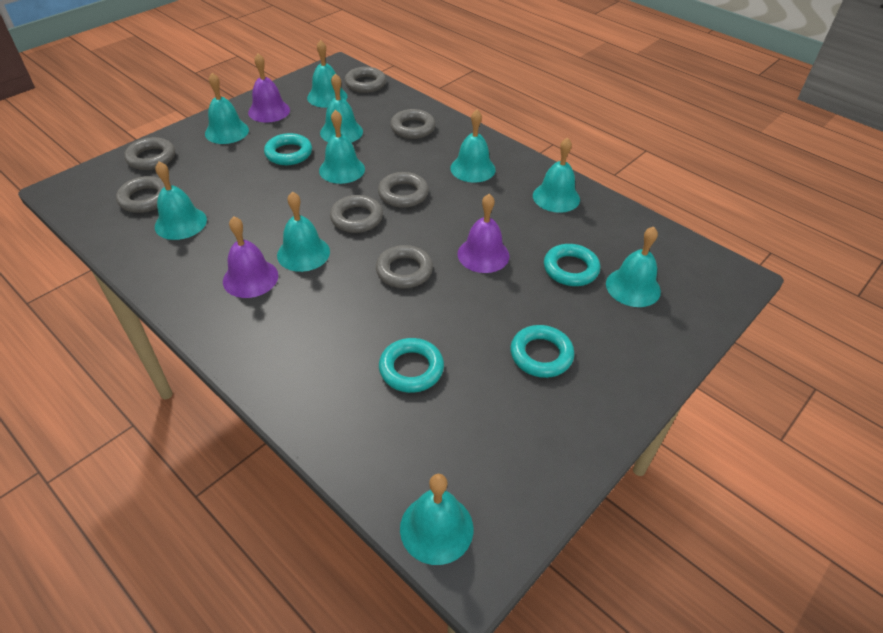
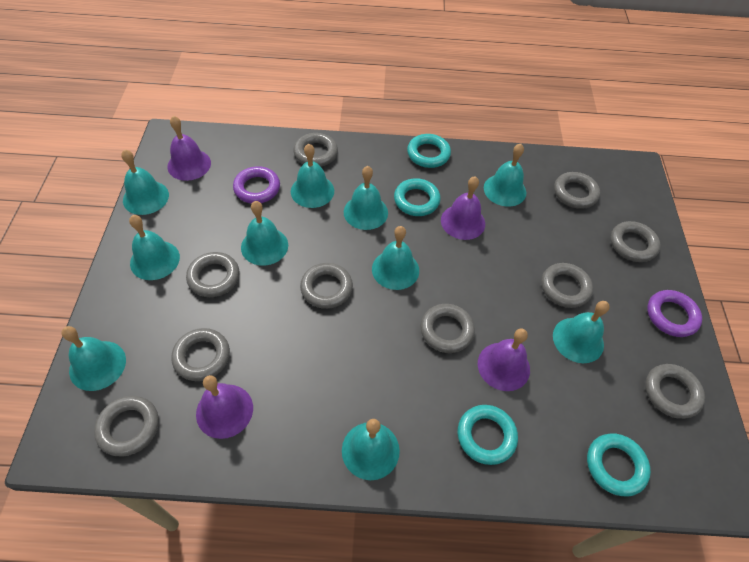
grey ring: [116,176,165,213] [124,137,175,170] [330,195,383,233] [345,67,386,93] [376,245,433,288] [378,172,428,208] [390,109,435,139] = 7 -> [94,396,159,456] [171,328,230,381] [186,252,239,297] [293,133,338,167] [300,263,353,309] [421,304,475,353] [541,263,593,308] [554,172,600,209] [611,221,661,262] [645,364,705,419] = 10
purple bell: [223,216,278,298] [248,54,290,122] [458,194,509,273] = 3 -> [167,116,211,181] [196,375,253,439] [441,176,485,240] [478,328,530,391] = 4
purple ring: none = 0 -> [233,166,280,204] [647,290,702,337] = 2

